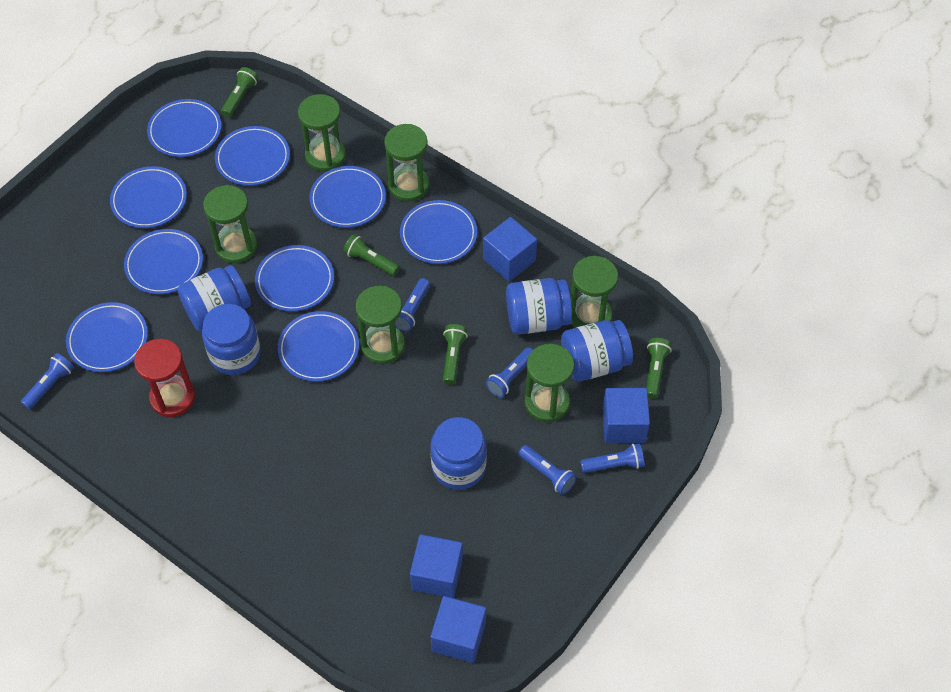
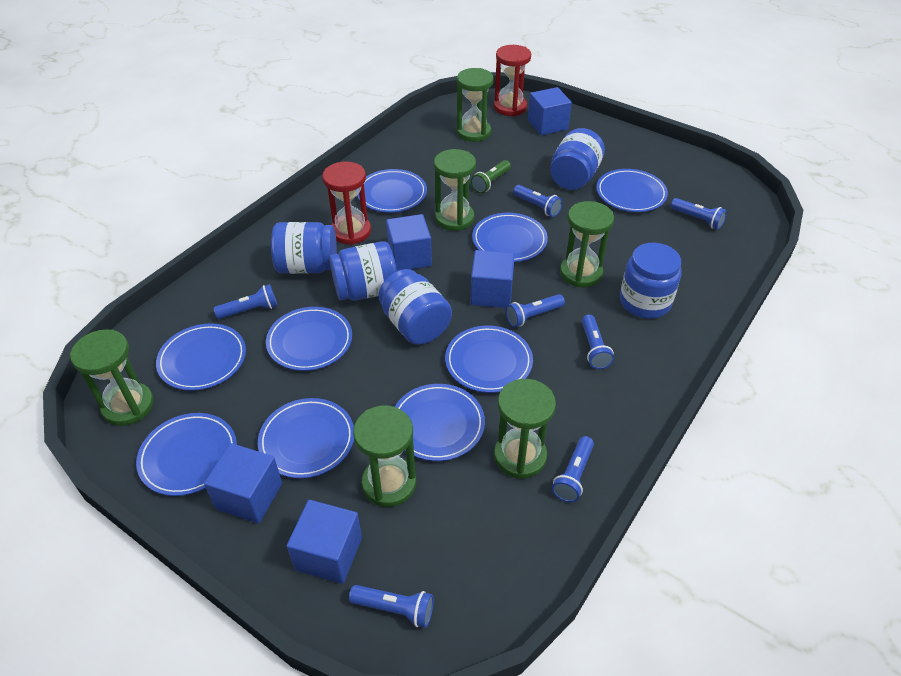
blue cube: [410,534,463,598] [431,596,486,663] [483,217,537,282] [602,388,650,443] = 4 -> [204,443,282,523] [287,500,362,584] [386,214,432,271] [470,250,515,308] [528,87,572,135] = 5
blue flashlight: [21,353,74,409] [395,278,430,331] [486,347,533,398] [519,445,577,495] [580,443,645,473] = 5 -> [214,284,278,319] [349,585,434,628] [505,294,565,327] [513,185,563,217] [552,436,594,502] [582,314,614,369] [671,198,727,230] = 7
green flashlight: [221,67,258,117] [343,234,399,276] [443,324,468,385] [646,338,672,399] = 4 -> [471,160,511,193] = 1
red hourglass: [134,339,195,417] = 1 -> [322,162,371,245] [494,45,531,116] = 2

